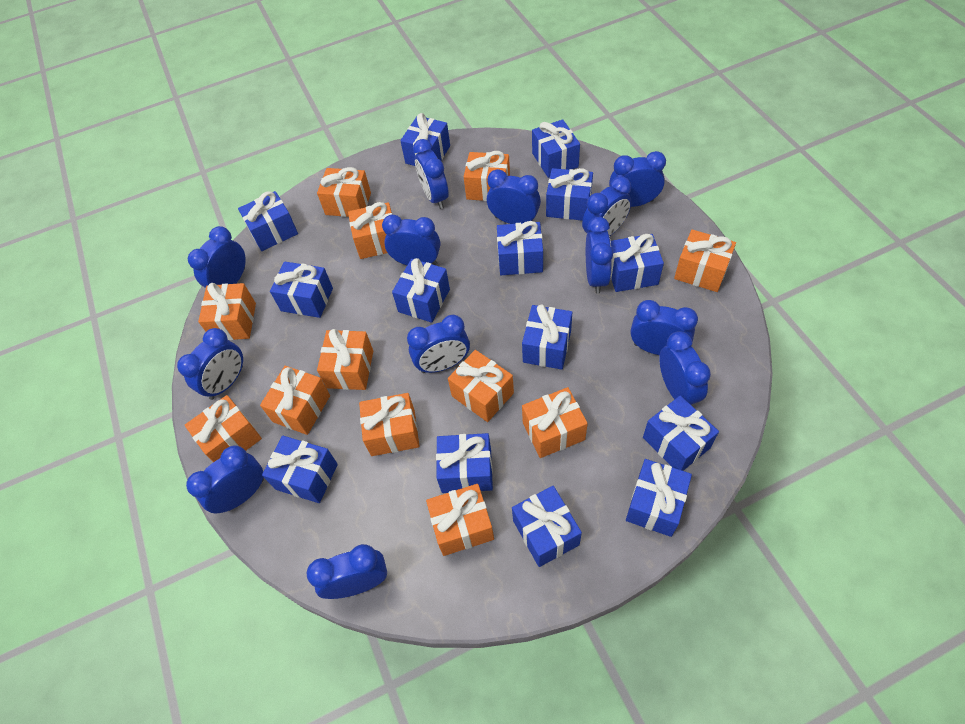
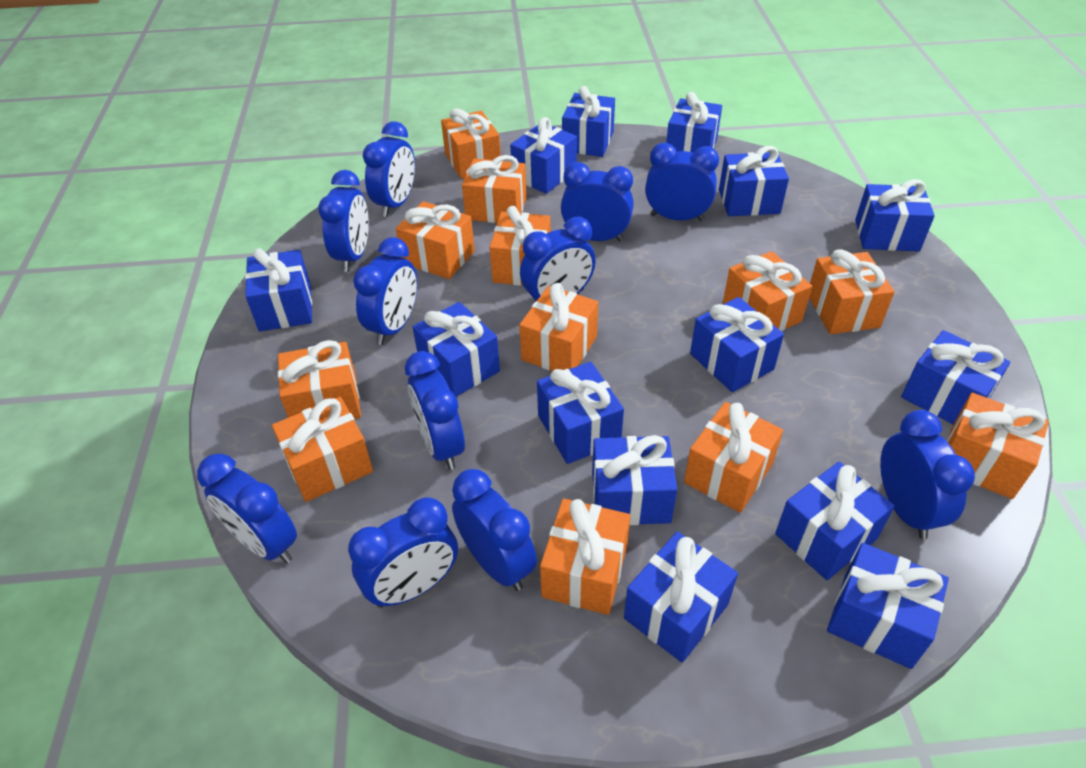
blue clock: [177,328,243,400] [186,445,264,513] [188,226,246,288] [307,544,387,599] [382,215,440,265] [407,315,470,373] [413,139,449,209] [487,169,541,224] [582,176,632,236] [586,217,613,294] [609,151,666,207] [630,300,698,355] [659,331,711,405] = 13 -> [197,453,297,564] [318,170,369,272] [348,497,458,608] [353,237,417,345] [363,121,415,217] [405,351,465,470] [452,469,537,591] [520,217,596,304] [561,162,634,241] [645,143,719,221] [880,410,975,539] = 11

